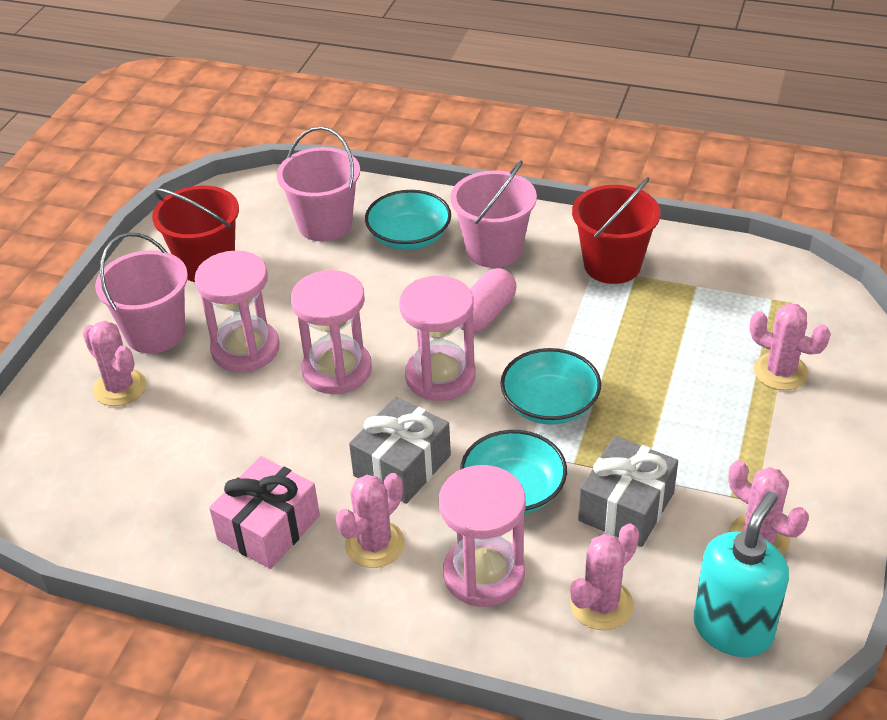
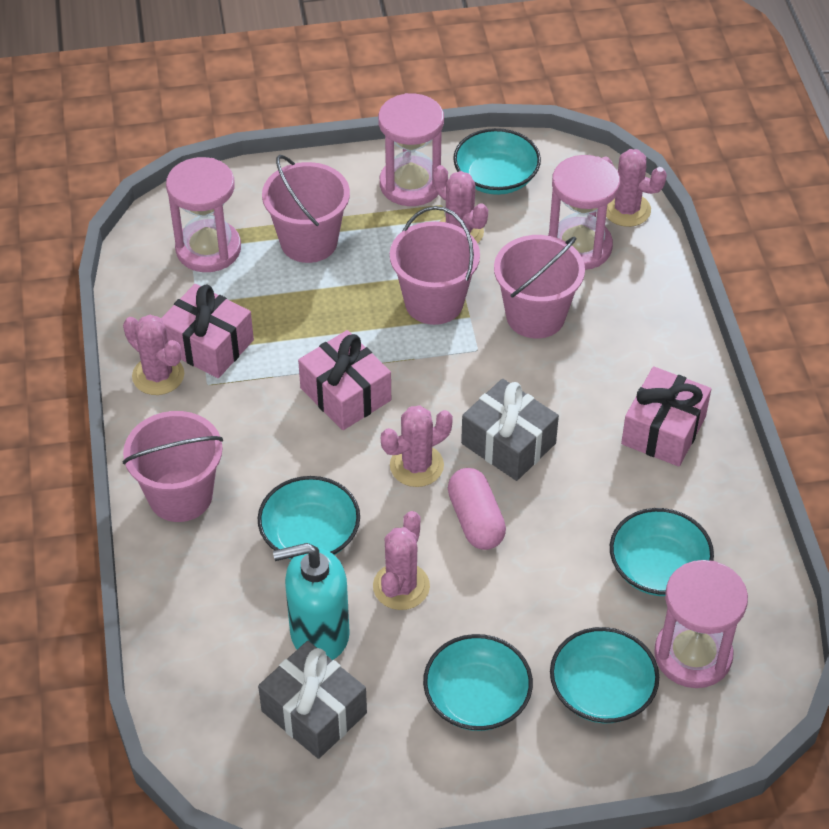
pink bucket: [95,232,188,354] [277,126,360,241] [450,160,537,268] = 3 -> [123,411,223,522] [262,155,350,263] [390,206,480,325] [494,235,585,339] = 4
pink gift: [209,456,320,569] = 1 -> [161,284,254,378] [298,330,391,430] [621,366,711,467] = 3
red bucket: [152,186,239,282] [572,177,661,284] = 2 -> none = 0
turquoise bowl: [365,190,451,250] [460,430,567,514] [500,348,601,425] = 3 -> [258,476,360,560] [423,634,533,731] [453,128,541,195] [550,627,659,723] [610,508,714,596] = 5

